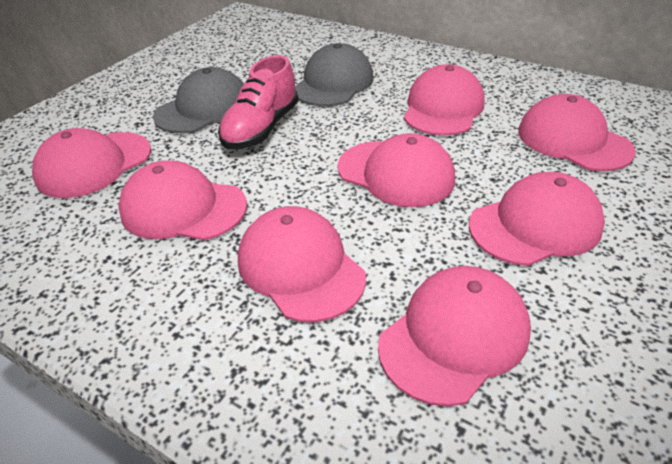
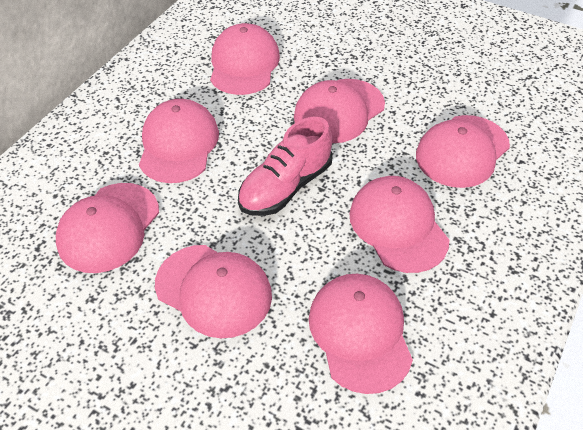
grey cap: [153,67,244,133] [295,43,373,106] = 2 -> none = 0

